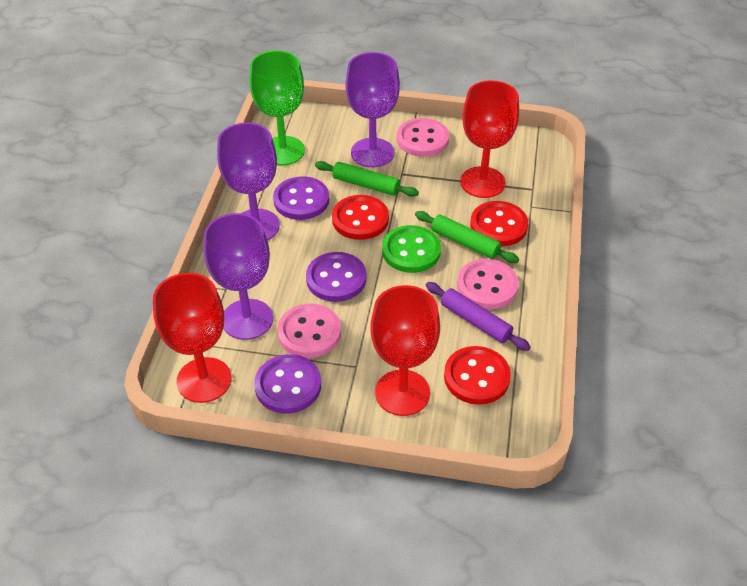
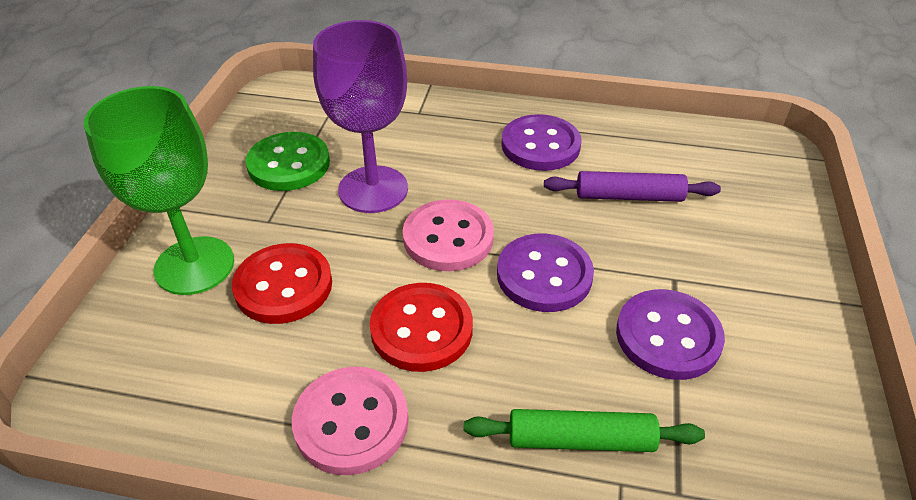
green rolling pin: [315,161,419,197] [415,211,519,263] = 2 -> [464,409,705,452] = 1
pink button: [277,304,341,358] [397,118,449,157] [457,259,519,309] = 3 -> [292,367,408,475] [403,199,494,271] = 2
purple goblet: [204,213,273,340] [217,123,280,240] [346,52,400,167] = 3 -> [313,20,408,213] = 1
red button: [332,195,389,240] [444,346,511,405] [470,201,528,246] = 3 -> [232,243,332,324] [370,283,473,372] = 2
red goblet: [153,273,231,403] [371,285,440,416] [460,80,519,198] = 3 -> none = 0

